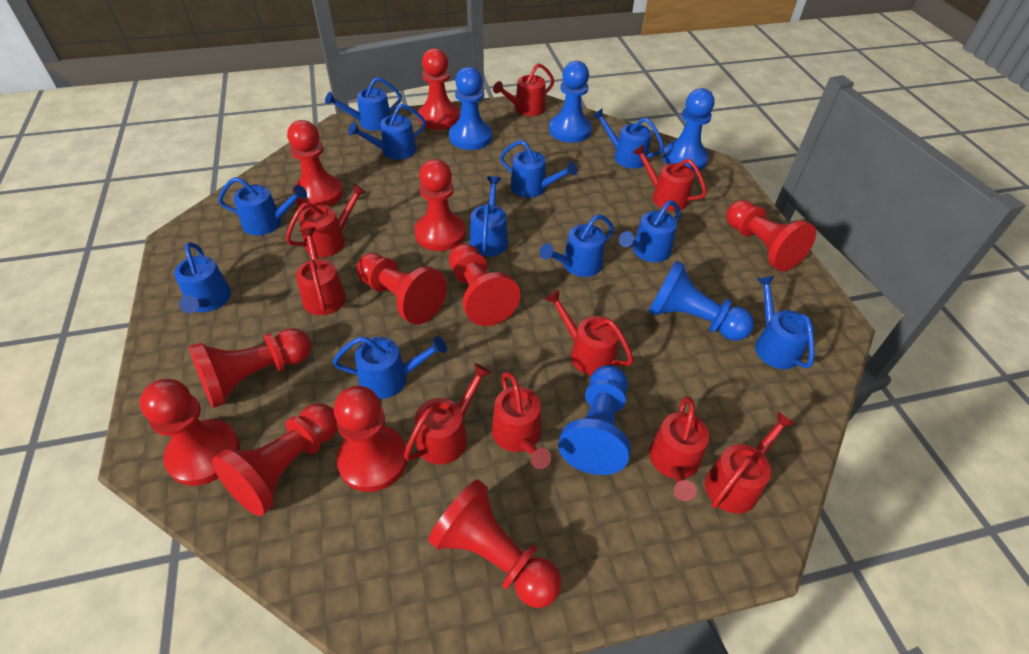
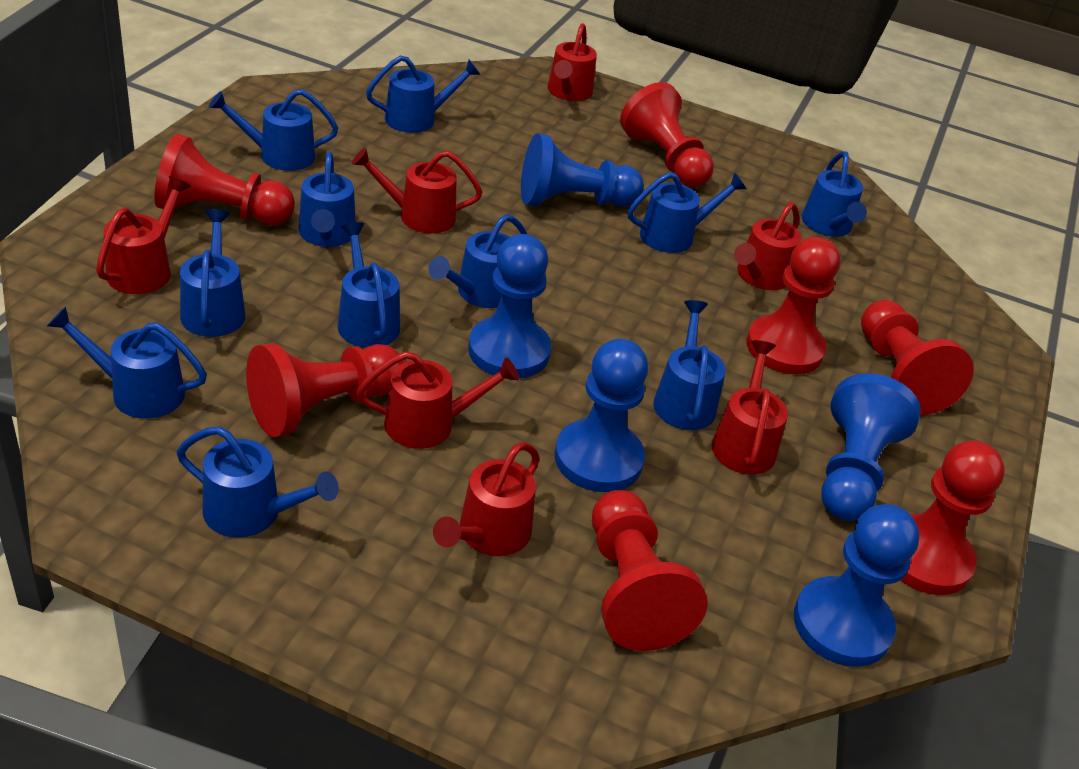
red pawn: [139,379,240,486] [189,328,311,408] [212,403,338,516] [287,120,343,208] [334,386,407,492] [356,253,447,324] [415,159,466,251] [418,48,460,130] [428,479,562,608] [449,244,521,326] [726,200,816,272] = 11 -> [154,134,295,226] [246,343,404,437] [592,490,708,651] [620,82,714,187] [746,237,840,374] [861,300,974,415] [900,440,1004,595] = 7
red watering can: [286,184,367,257] [296,227,346,315] [404,363,491,465] [492,372,551,469] [493,63,554,116] [545,290,634,376] [632,144,707,211] [649,396,709,501] [705,411,795,514] = 9 -> [96,176,191,294] [352,148,482,233] [356,351,519,449] [433,442,540,556] [547,23,597,101] [712,340,788,475] [734,202,802,290] = 7

